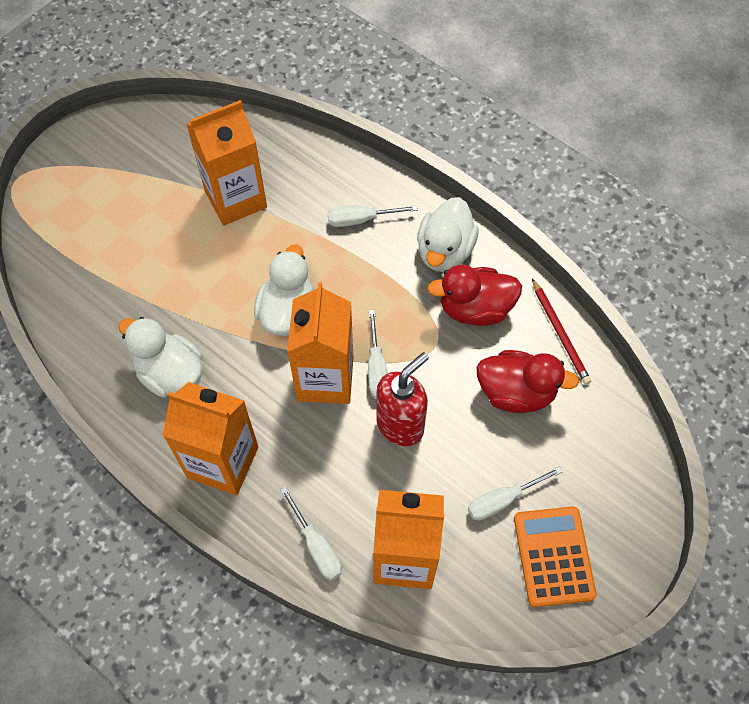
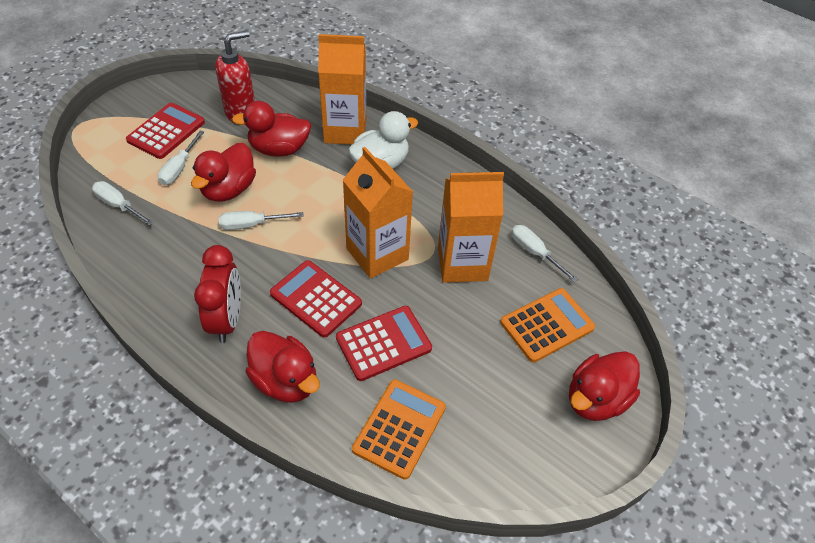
orange calculator: [514,506,597,607] = 1 -> [352,379,446,480] [500,288,595,363] = 2
orange carton: [163,382,258,495] [186,100,267,226] [287,282,353,404] [373,490,444,589] = 4 -> [318,34,366,144] [343,147,413,279] [438,172,504,283] = 3
red calculator: none = 0 -> [126,103,205,159] [270,260,362,338] [336,306,432,381] = 3
red clock: none = 0 -> [194,245,241,343] = 1
red duck: [427,265,522,326] [476,350,579,413] = 2 -> [191,143,256,202] [232,101,311,157] [246,331,320,403] [569,351,640,421] = 4
red pencil: [532,278,591,384] = 1 -> none = 0
white duck: [118,317,203,397] [254,244,314,336] [417,197,479,272] = 3 -> [348,111,418,169] = 1

